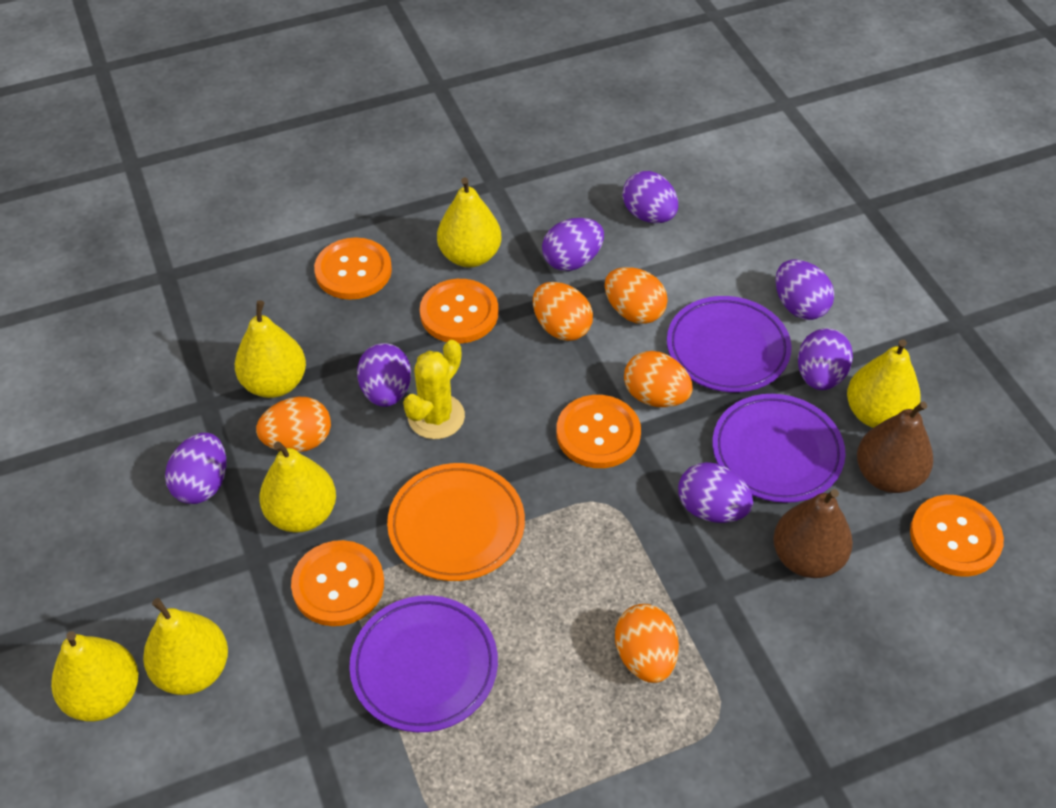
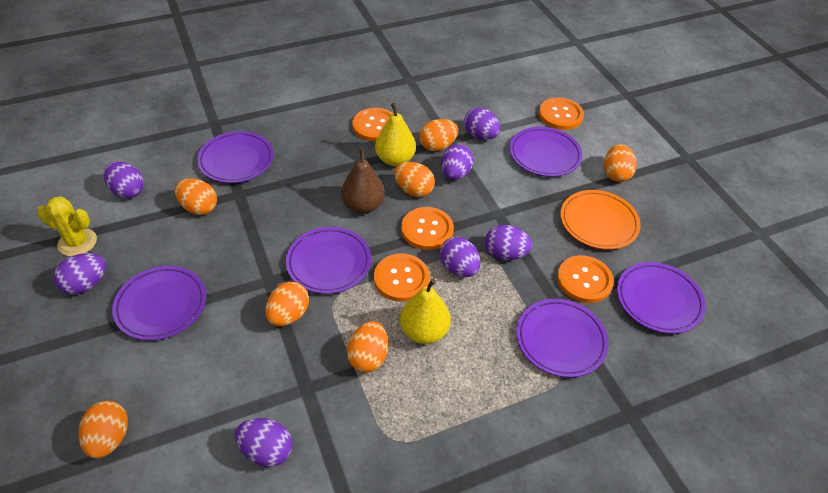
brown pear: [773,489,853,578] [857,401,933,493] = 2 -> [341,148,385,214] = 1
orange egg: [256,397,331,452] [533,282,593,341] [605,267,668,324] [615,604,679,683] [624,351,693,407] = 5 -> [78,401,128,459] [175,178,217,215] [265,282,309,326] [347,321,388,372] [394,162,435,197] [419,119,458,151] [604,144,637,182] = 7
purple plate: [349,595,498,732] [667,296,792,392] [712,394,845,503] = 3 -> [112,266,206,340] [197,131,274,183] [286,227,371,294] [509,127,583,177] [516,299,609,378] [617,262,706,334] = 6
yellow pear: [51,631,138,722] [143,598,228,695] [235,300,306,398] [259,441,336,533] [437,177,501,268] [847,339,921,428] = 6 -> [375,103,416,166] [400,279,451,344] = 2

